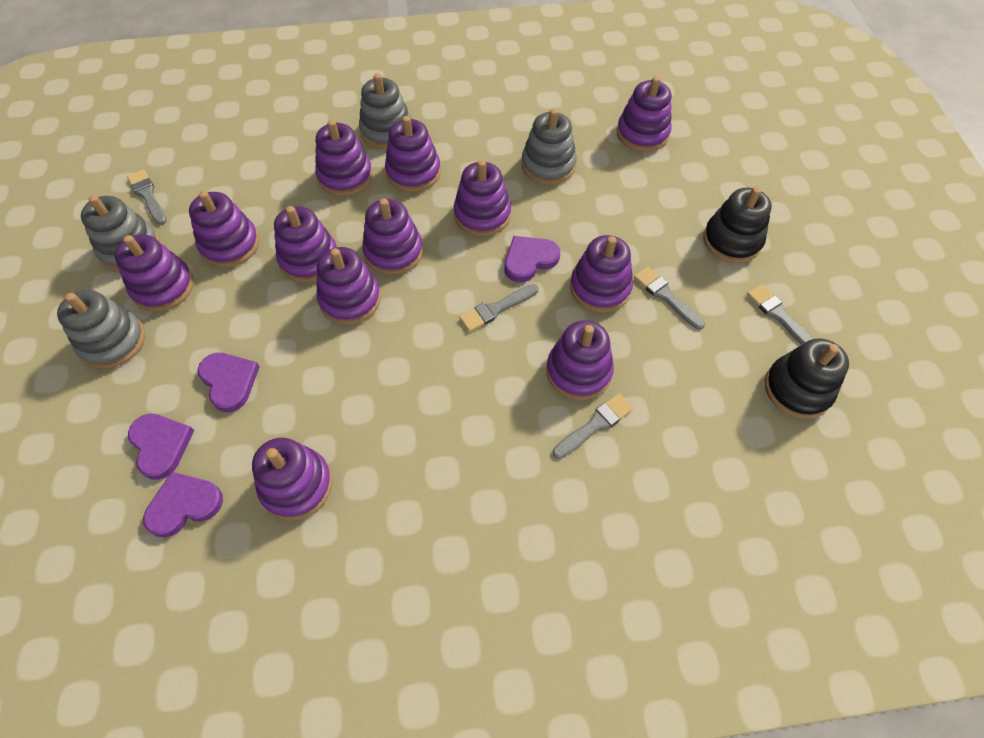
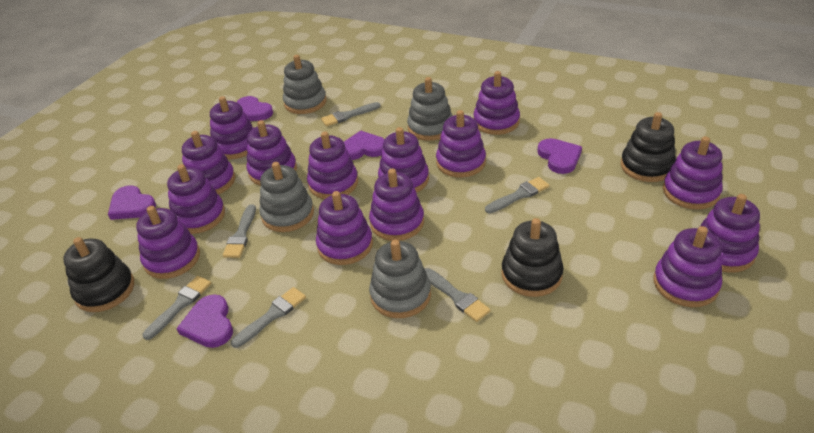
black stacking toy: [703,187,772,263] [765,338,849,419] = 2 -> [63,237,134,312] [501,218,563,297] [621,112,676,182] = 3
grey brush: [127,169,167,225] [459,284,539,332] [553,393,633,459] [634,266,705,330] [747,284,814,345] = 5 -> [142,276,211,340] [223,204,256,258] [231,287,306,348] [321,102,381,127] [425,268,491,322] [485,177,549,213] = 6
purple heart: [128,414,194,480] [143,472,223,538] [198,353,260,412] [505,236,560,282] = 4 -> [108,186,156,220] [176,294,233,348] [237,96,273,121] [344,130,385,160] [537,138,582,174] = 5
purple stacking toy: [115,234,194,312] [189,191,259,267] [252,438,332,520] [274,206,337,283] [315,120,373,196] [317,247,381,325] [362,198,423,275] [385,116,441,192] [454,160,511,236] [546,320,614,400] [570,235,633,313] [617,76,672,152] = 12 -> [136,206,200,279] [167,164,225,234] [182,131,235,194] [210,96,253,159] [247,120,297,186] [307,131,358,199] [316,191,373,265] [369,169,424,241] [378,127,429,193] [436,110,486,178] [473,71,520,135] [653,226,722,307] [663,137,723,209] [701,194,760,273] = 14

